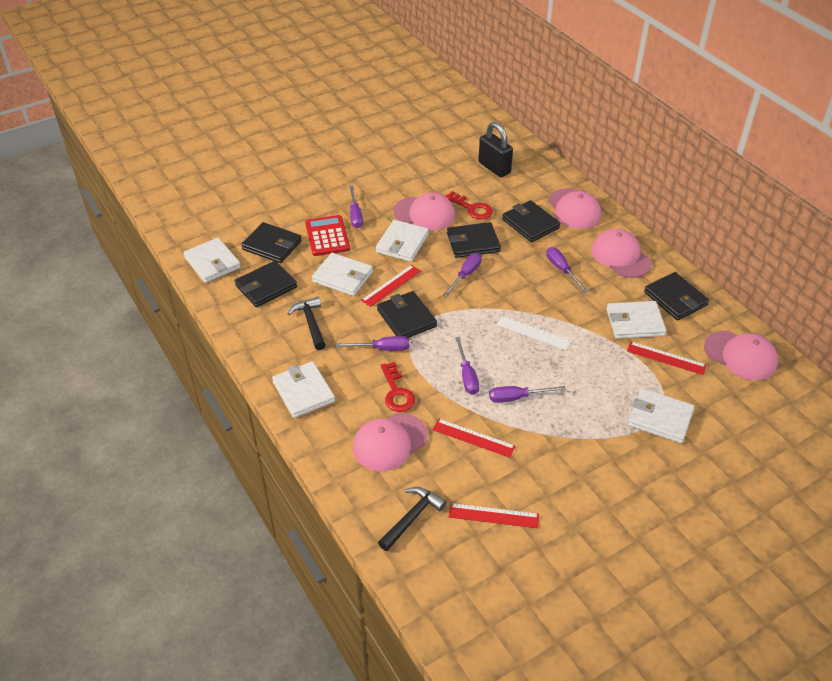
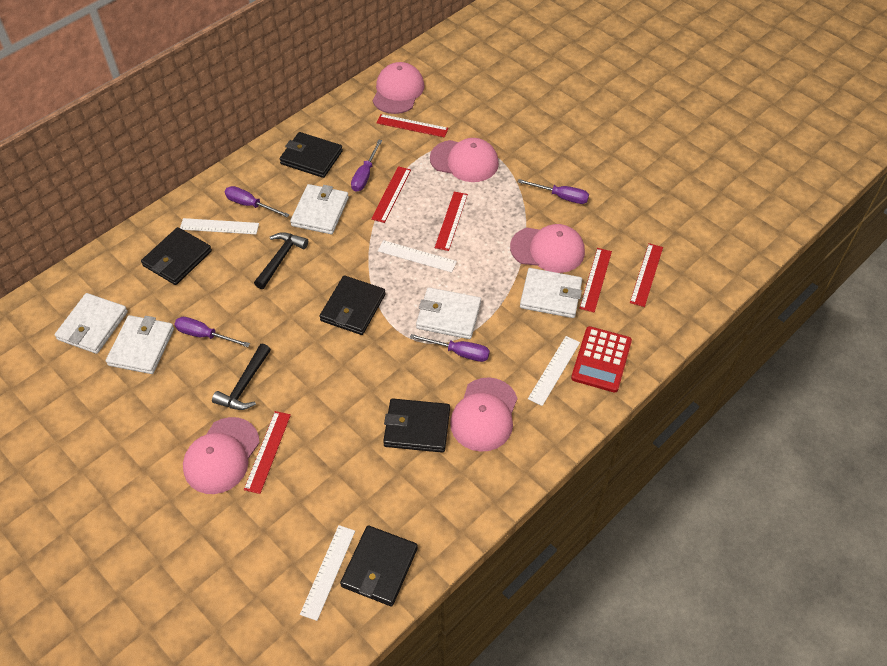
black padlock: [478,122,513,177] = 1 -> none = 0
black wallet: [235,261,297,307] [241,222,302,263] [377,291,437,338] [447,222,501,258] [502,200,560,242] [644,272,709,320] = 6 -> [141,227,212,285] [279,132,343,178] [320,276,386,335] [340,525,418,606] [383,398,450,453] = 5
purple screwdriver: [336,336,409,351] [349,186,363,228] [443,253,482,296] [455,337,479,395] [489,386,566,403] [546,247,588,292] = 6 -> [175,317,250,347] [225,186,290,217] [351,140,382,192] [410,334,490,362] [518,179,589,204] = 5
red key: [380,362,415,412] [445,191,493,219] = 2 -> none = 0
red ruler: [361,265,421,307] [433,419,515,458] [449,503,539,528] [627,342,706,375] = 4 -> [244,411,291,494] [371,166,411,223] [377,114,448,138] [435,192,468,251] [579,248,612,313] [630,243,663,307] = 6
white ruler: [496,316,571,350] = 1 -> [180,218,259,234] [300,525,355,621] [378,240,457,273] [528,336,580,406] = 4
white wallet: [183,238,241,283] [272,361,335,418] [312,253,373,296] [376,220,429,262] [606,301,666,339] [628,388,695,443] = 6 -> [55,293,128,354] [106,315,174,374] [290,184,349,234] [416,287,481,339] [520,268,582,318] = 5

